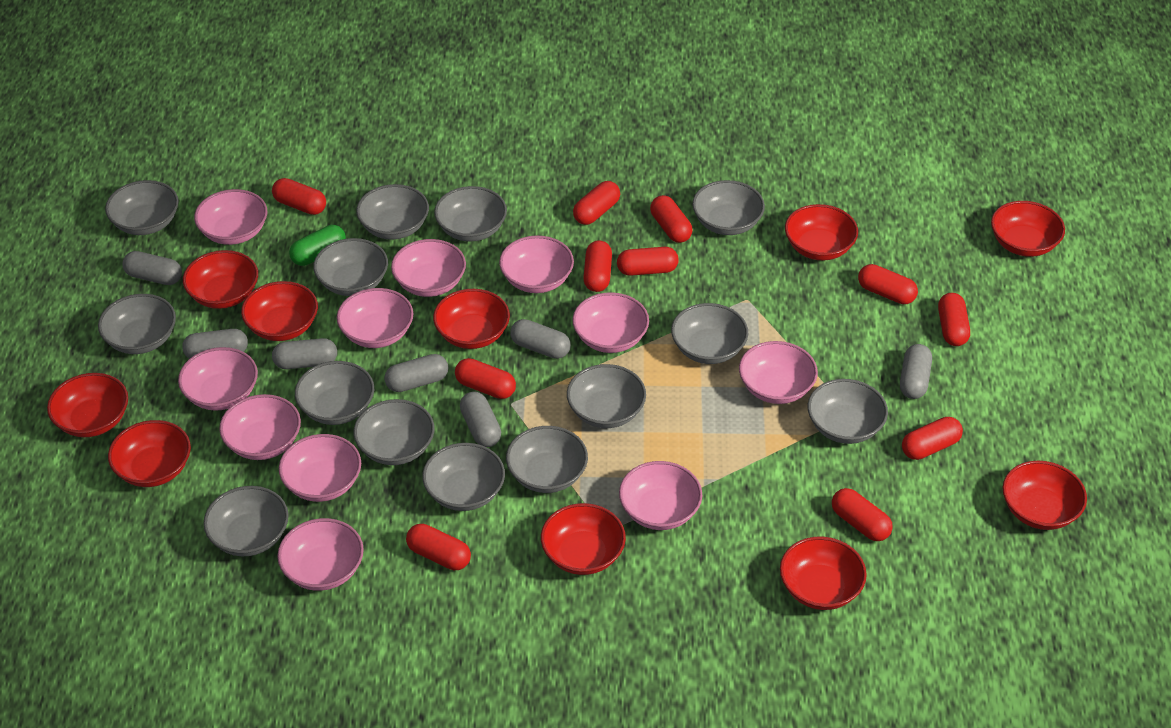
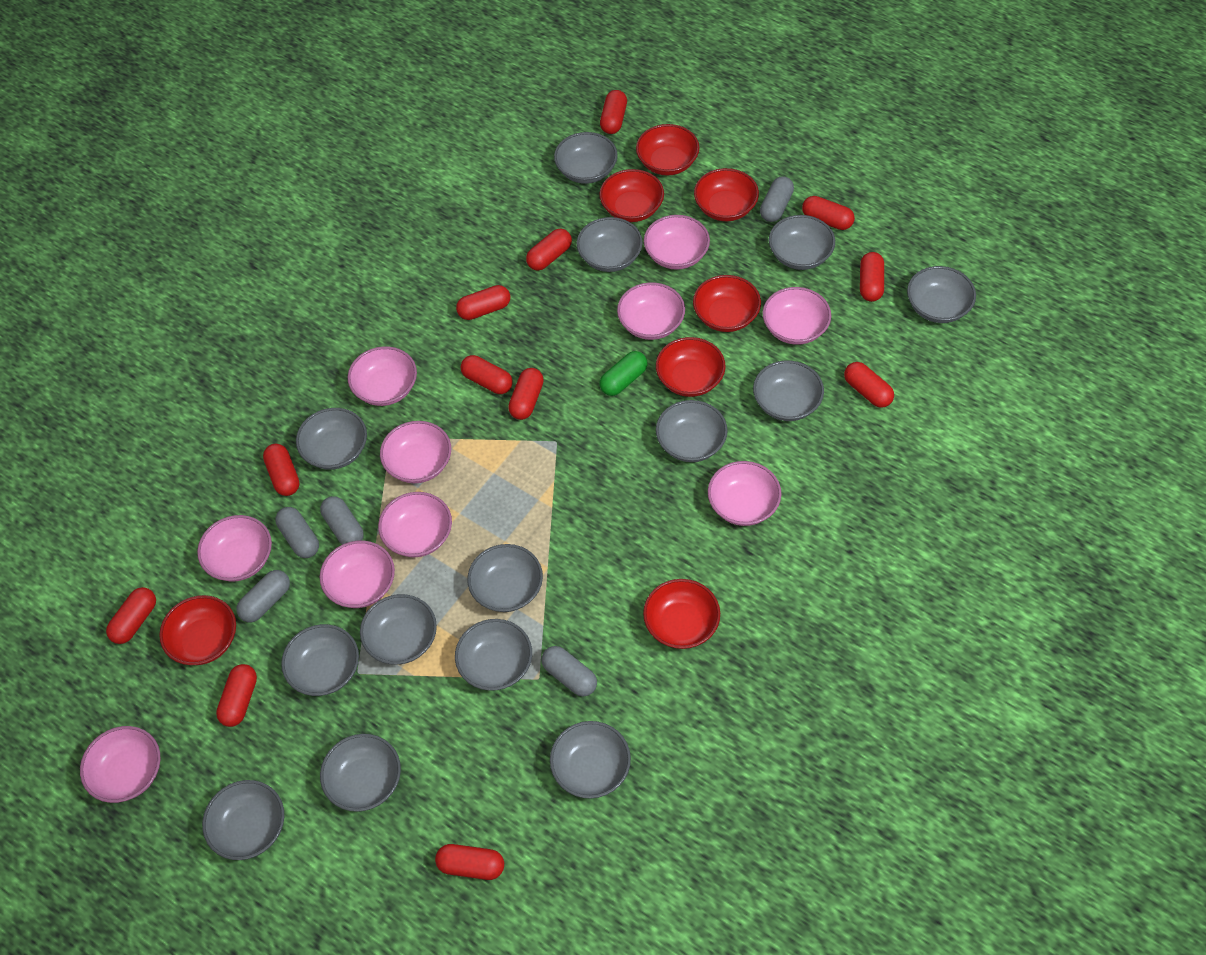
grey capsule: [122,251,182,285] [182,329,248,359] [272,338,337,369] [384,354,448,392] [460,392,501,447] [510,319,571,359] [900,344,932,399] = 7 -> [236,570,290,622] [275,507,319,558] [320,496,364,544] [541,646,597,697] [760,176,794,222] = 5
pink bowl: [178,347,258,411] [194,189,267,245] [219,394,301,460] [277,518,364,591] [279,434,361,502] [337,288,413,348] [391,239,466,297] [499,236,574,293] [572,292,649,353] [619,461,703,530] [739,341,818,404] = 11 -> [80,726,161,803] [197,515,272,581] [320,541,395,608] [348,346,417,406] [378,492,452,558] [380,421,451,483] [617,282,685,340] [644,215,710,270] [708,461,781,526] [762,287,831,345] = 10
red bowl: [47,373,128,437] [108,420,191,487] [183,250,258,309] [241,281,318,341] [433,289,510,349] [541,503,626,575] [780,537,867,610] [785,204,858,260] [991,201,1065,257] [1002,461,1087,530] = 10 -> [159,595,236,665] [599,169,664,222] [636,124,699,176] [643,579,720,649] [656,337,726,397] [693,275,761,332] [694,168,759,221] = 7
red capsule: [272,178,326,215] [406,524,471,570] [455,358,516,399] [573,181,620,225] [583,240,612,292] [617,247,678,276] [650,195,692,243] [832,488,893,541] [858,264,918,304] [902,417,963,460] [938,293,970,346] = 11 -> [106,587,156,644] [216,664,257,727] [263,444,299,496] [435,844,504,880] [456,285,511,320] [461,355,513,394] [508,368,544,420] [526,228,572,271] [600,90,627,134] [802,196,855,230] [844,362,894,408] [860,252,884,302] = 12

